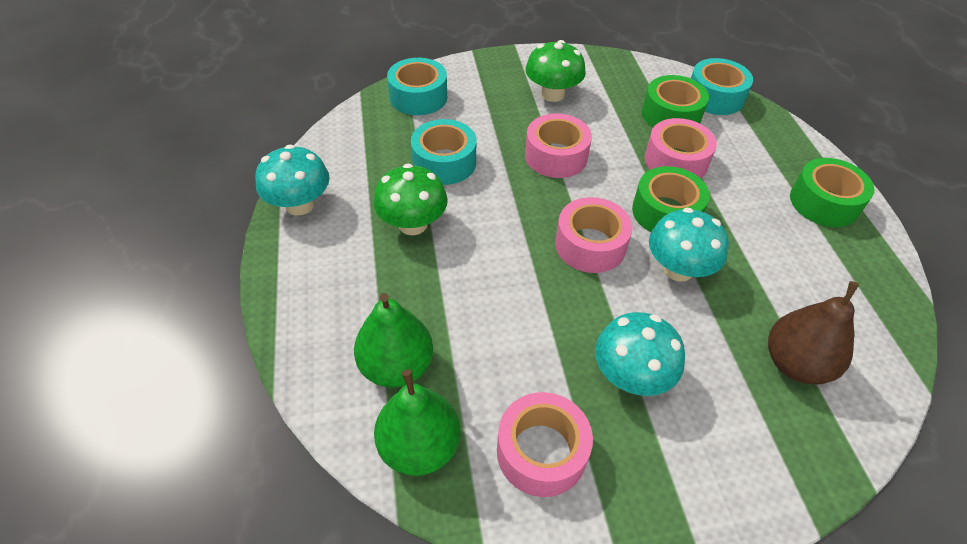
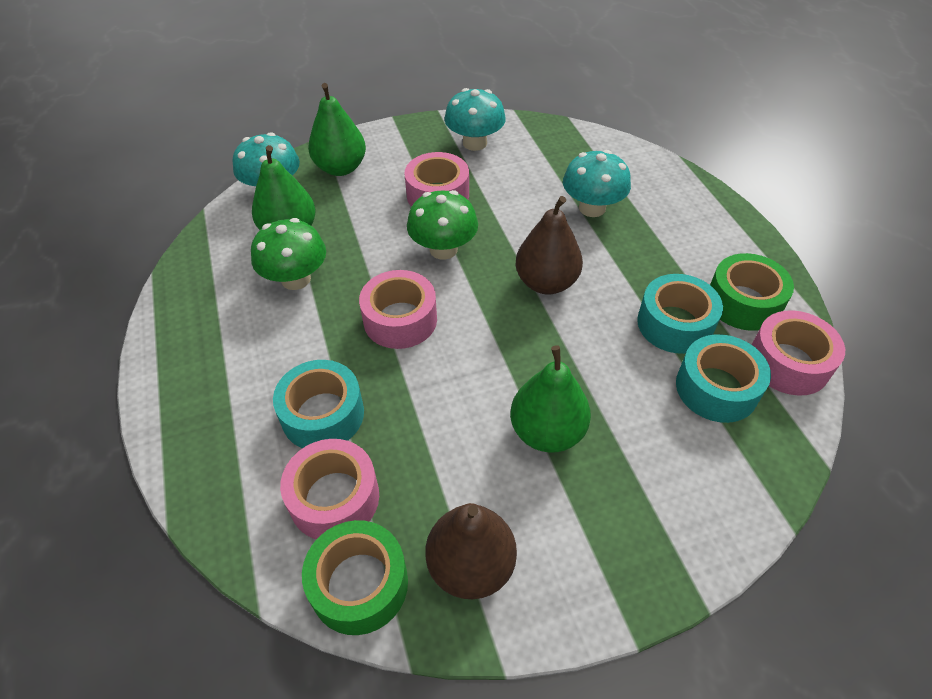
brown pear: [768,281,859,385] = 1 -> [426,503,517,599] [516,196,583,295] = 2
green pear: [354,293,433,388] [374,369,460,476] = 2 -> [252,145,316,230] [308,83,366,176] [510,345,591,452] = 3
green tape: [632,166,710,232] [642,75,709,127] [790,158,874,227] = 3 -> [302,520,408,635] [710,253,794,331] = 2

